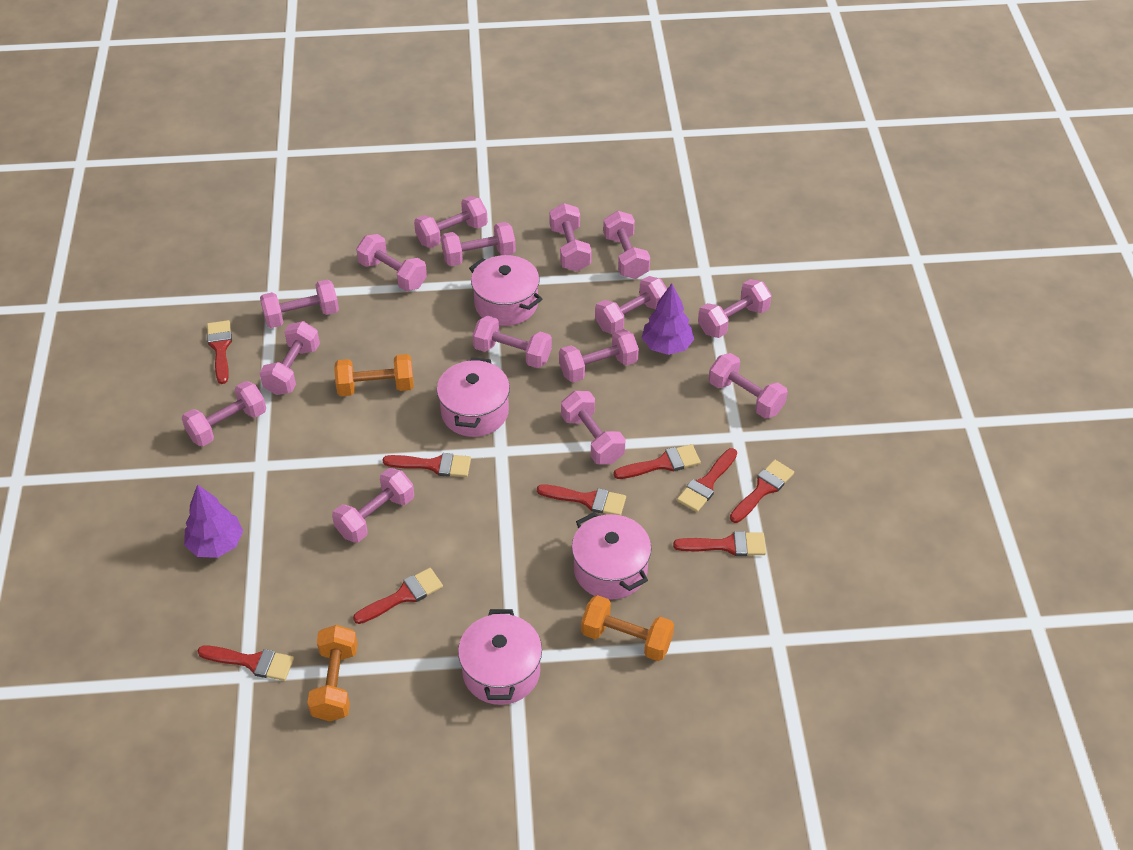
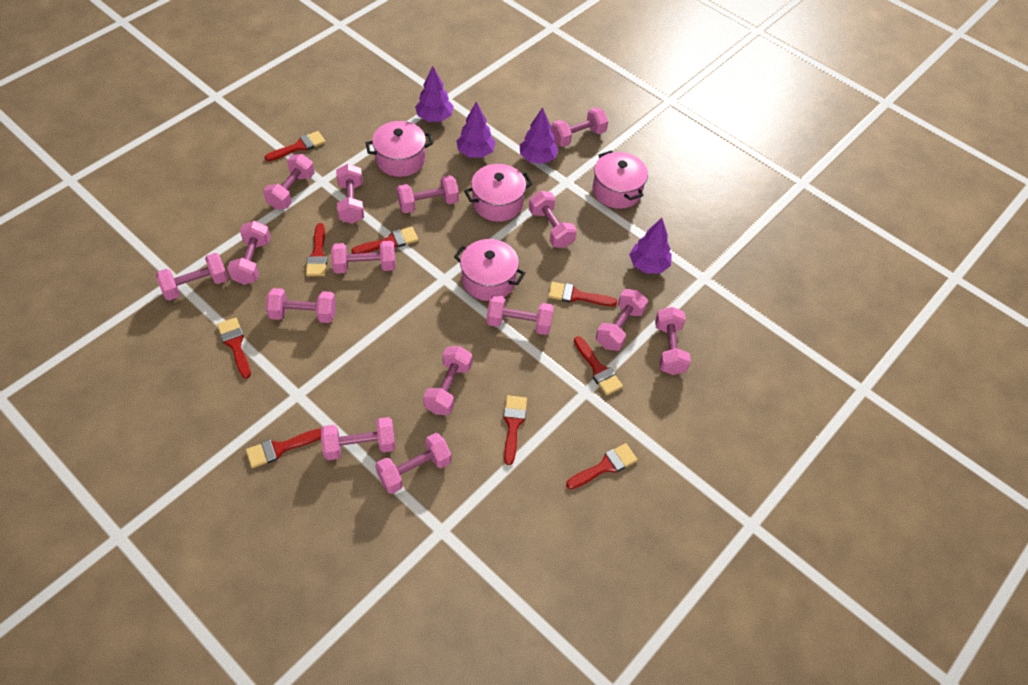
orange dumbbell: [307,625,358,721] [334,354,414,396] [581,595,674,661] = 3 -> none = 0
purple tree: [184,484,243,558] [642,283,694,355] = 2 -> [415,66,454,122] [456,102,496,158] [520,107,559,164] [629,218,672,273] = 4

